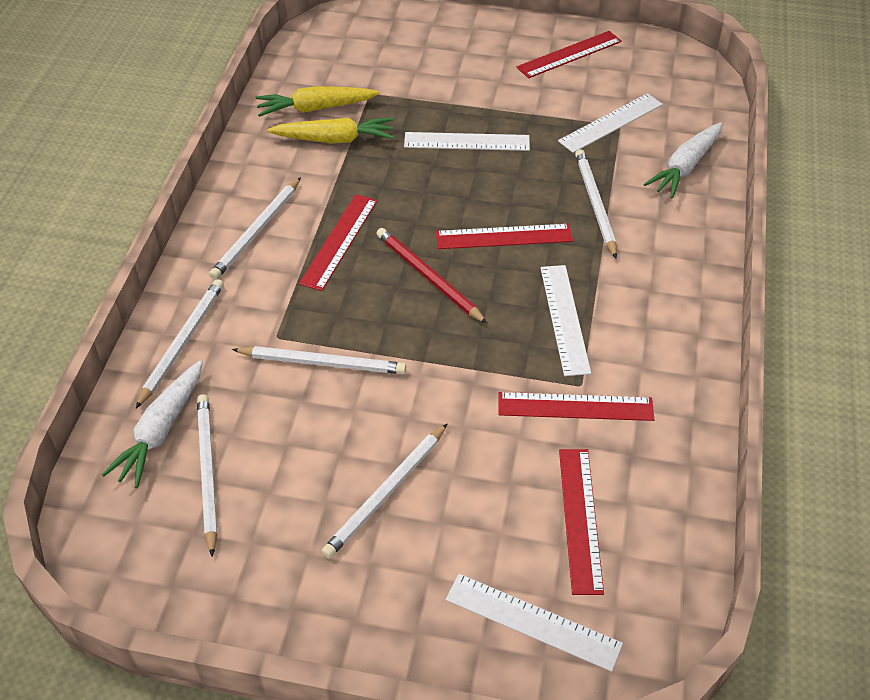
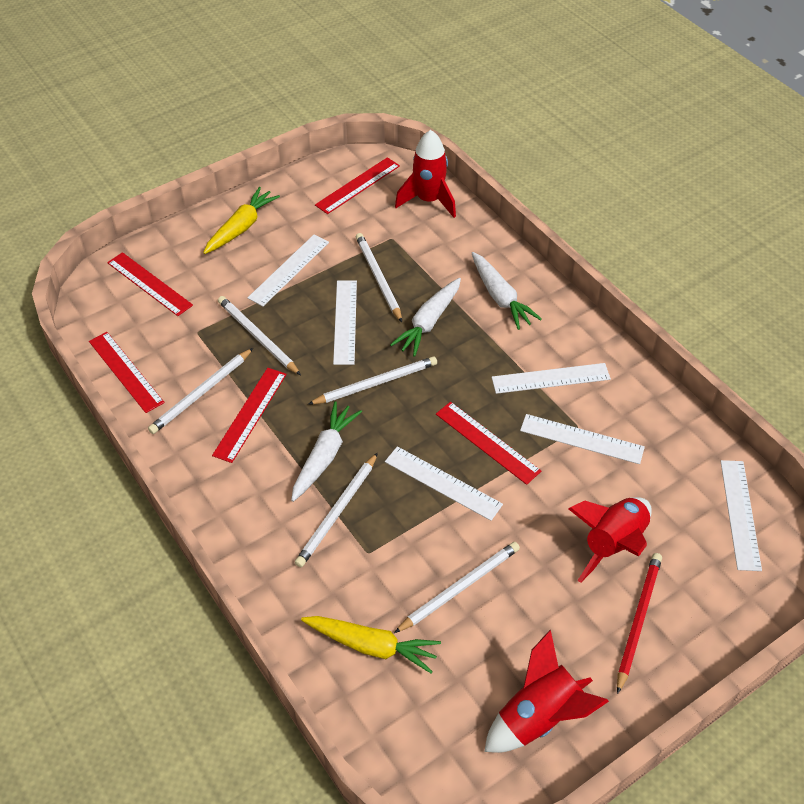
red rocket: none = 0 -> [395,130,456,218] [485,630,609,753] [568,497,652,583] = 3
white carrot: [102,360,203,488] [644,122,722,198] = 2 -> [291,401,362,502] [390,278,461,357] [472,252,542,330] = 3
white ruler: [404,132,530,151] [446,574,623,672] [541,265,591,376] [558,93,663,153] = 4 -> [248,235,329,306] [333,280,357,365] [385,446,503,521] [492,363,611,394] [520,414,645,464] [721,460,762,571] = 6

